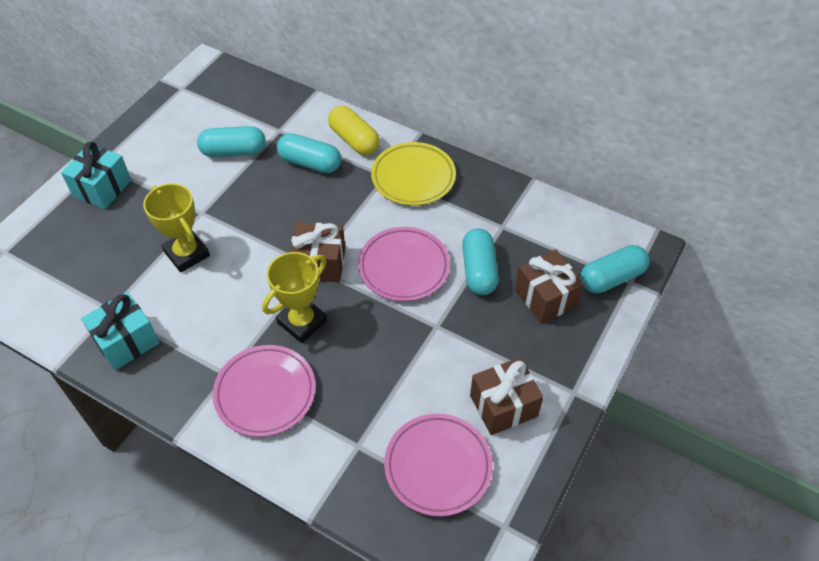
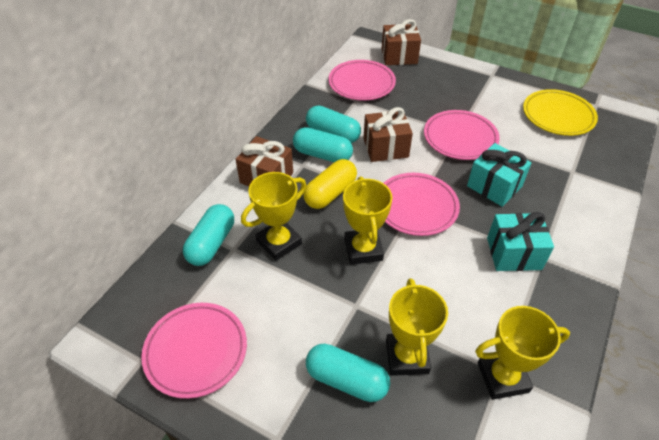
pink plate: [213,345,316,437] [358,227,450,301] [384,413,493,517] = 3 -> [141,303,247,399] [329,60,396,101] [384,173,460,236] [424,110,500,160] = 4
yellow trophy: [143,183,210,273] [262,252,327,343] = 2 -> [241,172,306,261] [343,176,393,265] [386,278,448,376] [475,306,570,400] = 4

